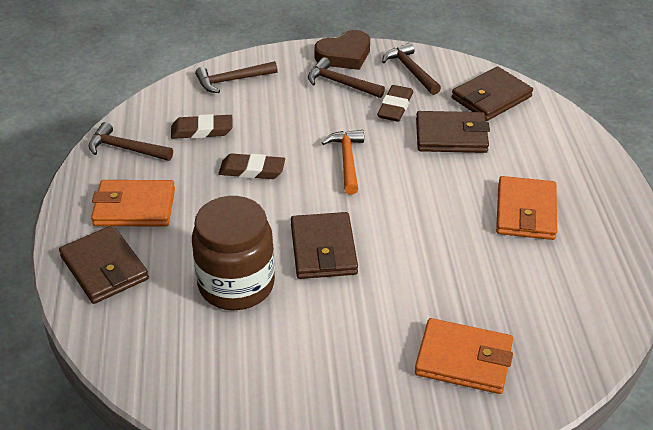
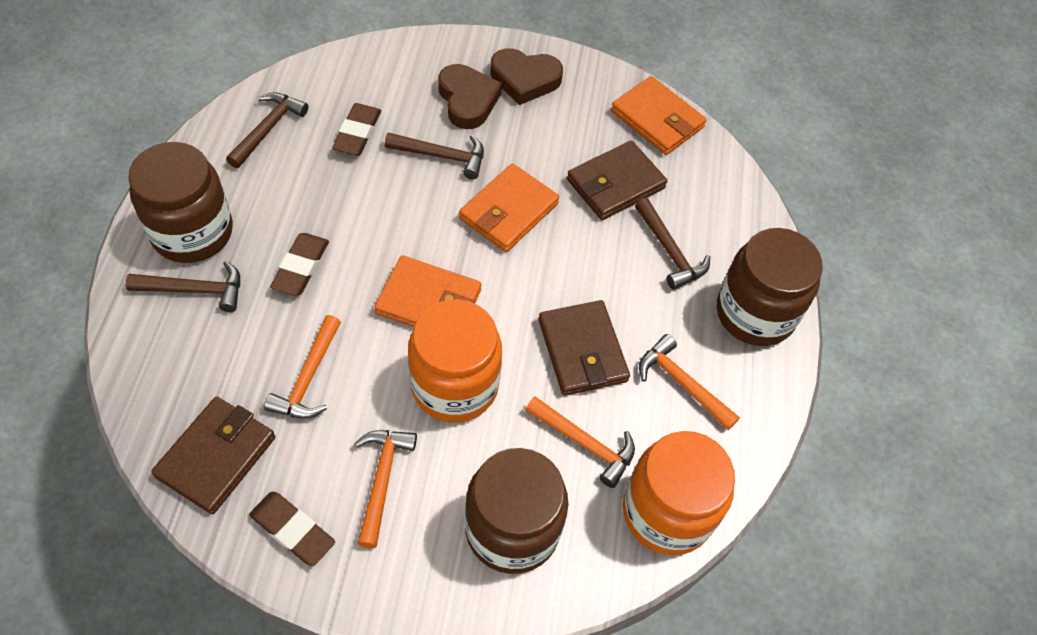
brown heart: [315,30,370,70] = 1 -> [438,64,502,129] [490,48,563,105] = 2
brown jar: [192,196,275,310] = 1 -> [128,142,233,263] [465,448,569,574] [717,228,822,346] = 3
brown wallet: [59,225,149,304] [291,212,358,279] [416,111,490,153] [452,67,533,121] = 4 -> [151,397,275,514] [538,300,630,396] [567,141,667,220] = 3
orange hammer: [321,130,364,195] = 1 -> [264,315,341,419] [354,430,417,548] [526,396,635,488] [639,334,740,430] = 4
orange jar: none = 0 -> [408,299,502,422] [623,431,735,555] = 2

